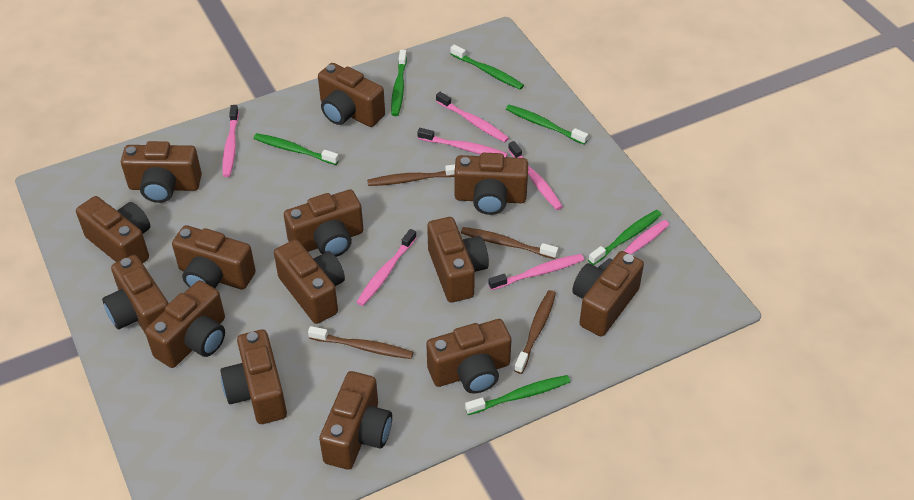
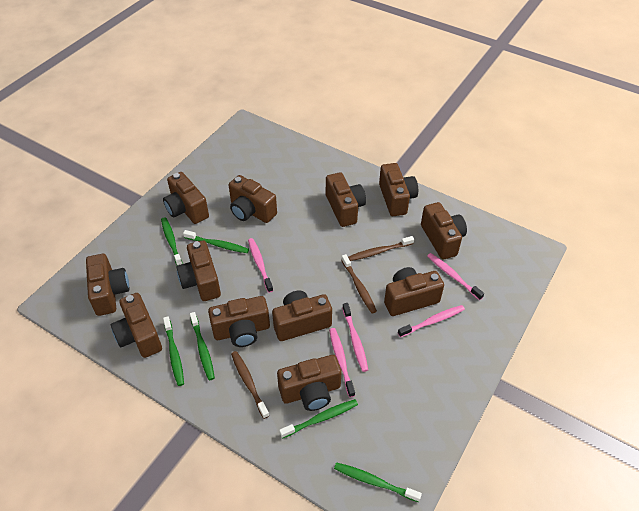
brown camera: [76,196,150,263] [102,255,169,333] [121,141,202,203] [145,280,225,368] [172,225,256,290] [220,329,287,424] [274,239,345,324] [284,189,364,257] [318,63,385,127] [319,371,392,470] [426,319,512,394] [427,217,489,303] [454,153,528,215] [572,251,644,337] = 14 -> [86,254,129,316] [111,293,162,358] [163,172,209,224] [176,240,221,301] [208,296,270,347] [229,175,277,223] [272,291,332,341] [277,355,341,411] [326,172,366,227] [379,163,418,216] [384,267,444,316] [421,202,467,259] = 12
brown toothbrush: [308,326,413,359] [367,165,455,186] [461,227,558,259] [514,290,556,374] = 4 -> [231,351,269,419] [341,254,377,313] [348,236,414,261] = 3
pink toothbrush: [222,105,239,177] [357,229,417,306] [417,128,508,157] [436,92,509,143] [488,254,584,290] [508,141,563,210] [598,220,669,270] = 7 -> [248,238,273,293] [329,328,355,398] [342,303,368,372] [398,305,465,337] [427,253,484,300] = 5

